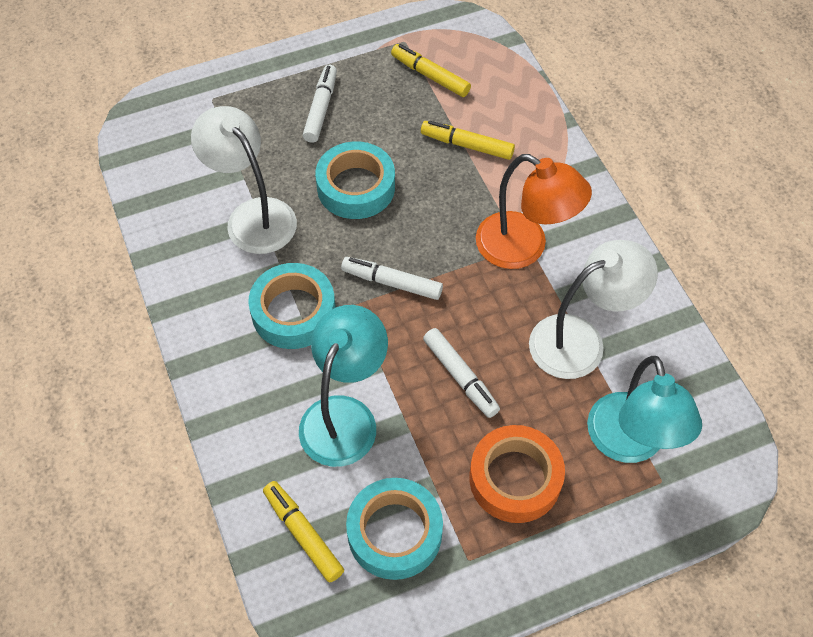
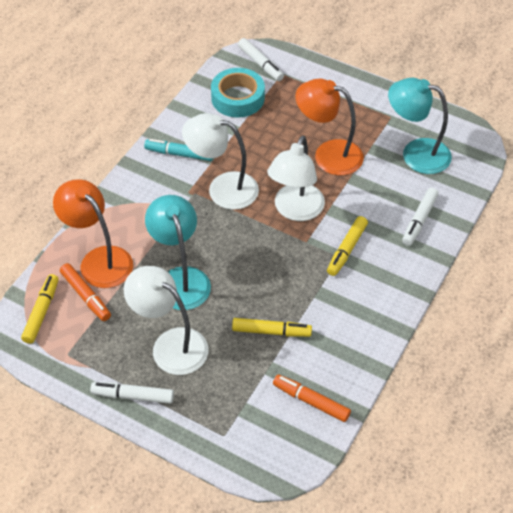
orange lamp: [476,154,592,269] = 1 -> [53,179,133,288] [296,79,364,175] = 2
orange marker: none = 0 -> [60,263,111,321] [273,375,351,422] = 2
orange tape: [469,425,565,523] = 1 -> none = 0
turquoise marker: none = 0 -> [144,139,213,161] = 1
turquoise tape: [248,263,336,349] [315,141,395,219] [346,478,443,580] = 3 -> [211,68,265,117] = 1
white lamp: [191,106,297,254] [529,240,658,379] = 2 -> [124,266,208,375] [182,113,259,210] [267,135,325,221] = 3

